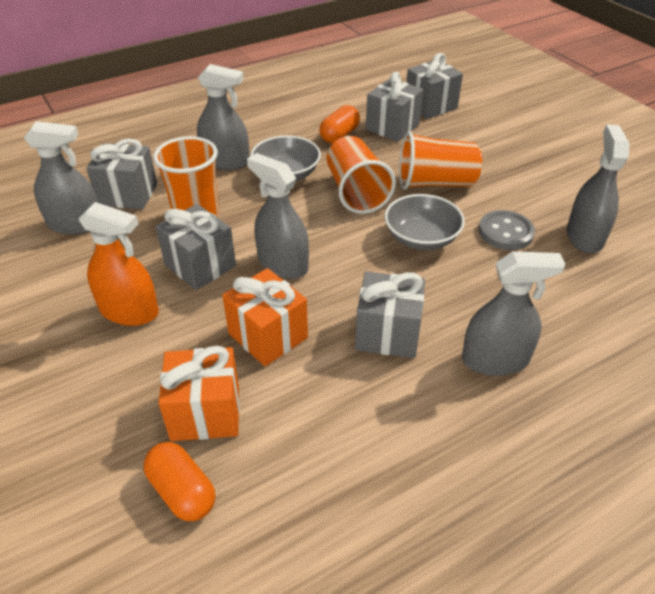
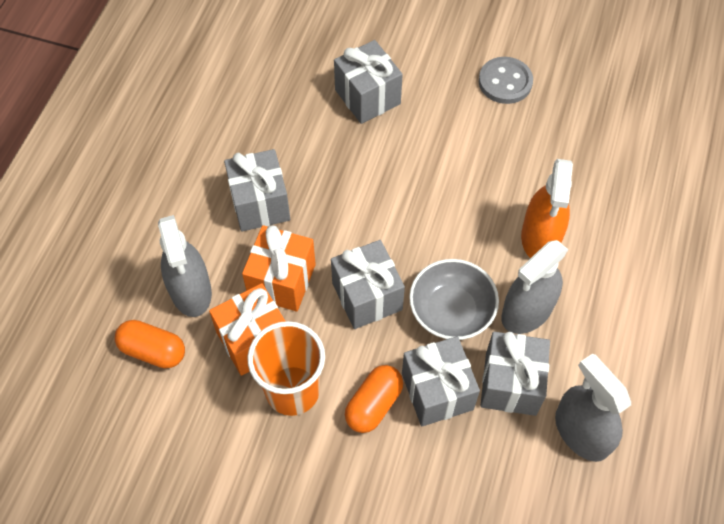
grey bowl: [250,135,321,181] [385,194,465,250] = 2 -> [409,259,499,340] = 1
grey spray bottle: [24,121,98,234] [197,64,249,170] [247,153,309,279] [462,251,565,376] [567,124,630,253] = 5 -> [158,215,212,317] [501,240,568,334] [555,353,631,462] = 3
orange cup: [153,136,219,218] [327,136,396,214] [399,132,482,190] = 3 -> [247,321,325,416] = 1

